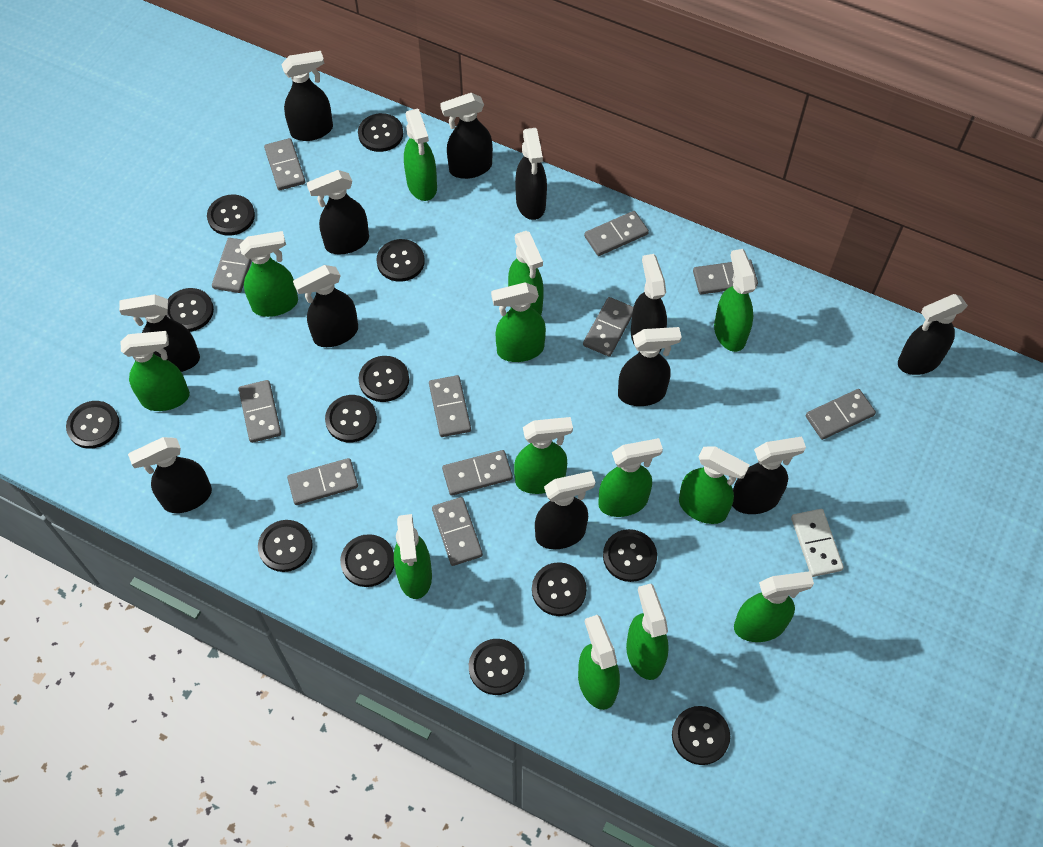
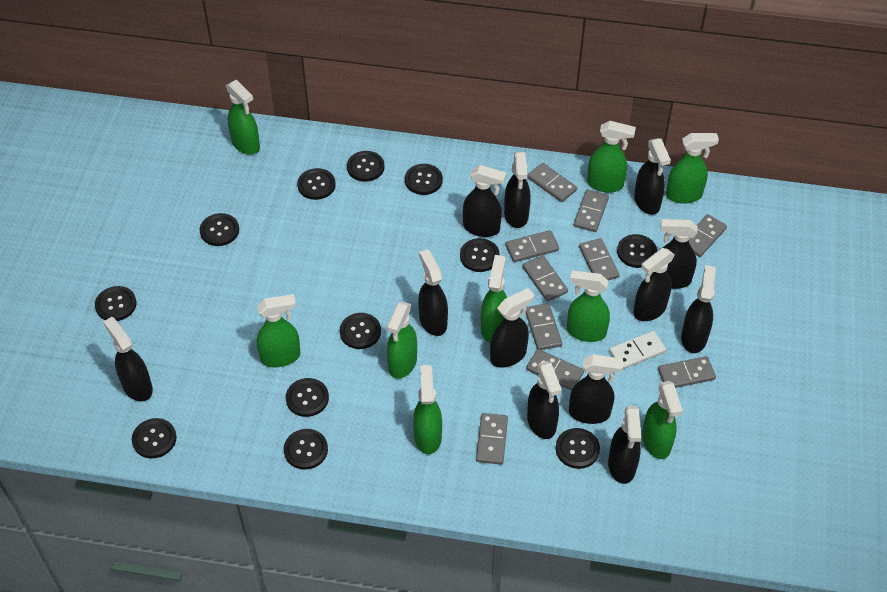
black button: [66,401,119,449] [166,288,214,332] [207,195,255,236] [258,520,313,572] [325,395,377,442] [340,534,394,587] [358,113,403,152] [359,356,409,402] [376,239,425,282] [469,639,525,695] [532,562,587,616] [603,529,657,582] [672,706,730,765] = 13 -> [95,286,137,321] [132,418,177,458] [200,213,239,246] [284,429,328,470] [286,378,329,417] [297,168,336,200] [340,313,381,349] [347,151,385,182] [405,164,443,195] [460,238,500,272] [556,428,600,469] [617,234,657,268] = 12
green spray bottle: [120,331,190,411] [240,231,298,317] [394,514,432,599] [404,109,437,201] [491,282,546,362] [508,231,544,315] [514,417,573,494] [578,615,620,710] [598,438,663,517] [626,584,669,680] [679,446,750,524] [714,249,756,352] [734,571,814,642] = 13 -> [226,80,260,155] [257,294,301,368] [387,301,417,379] [413,365,442,454] [481,255,507,343] [567,270,610,342] [587,121,636,193] [642,381,683,459] [666,133,719,204] = 9
grey domino: [212,238,252,293] [239,380,281,443] [264,138,306,191] [287,458,358,505] [429,375,471,437] [432,497,483,566] [442,450,513,496] [583,297,634,357] [584,211,649,256] [693,260,758,294] [806,389,876,440] = 11 -> [476,413,508,465] [506,230,559,262] [522,255,568,301] [526,303,562,350] [526,349,584,391] [527,163,577,202] [574,189,609,232] [579,238,620,281] [658,356,716,388] [689,214,727,257] = 10

